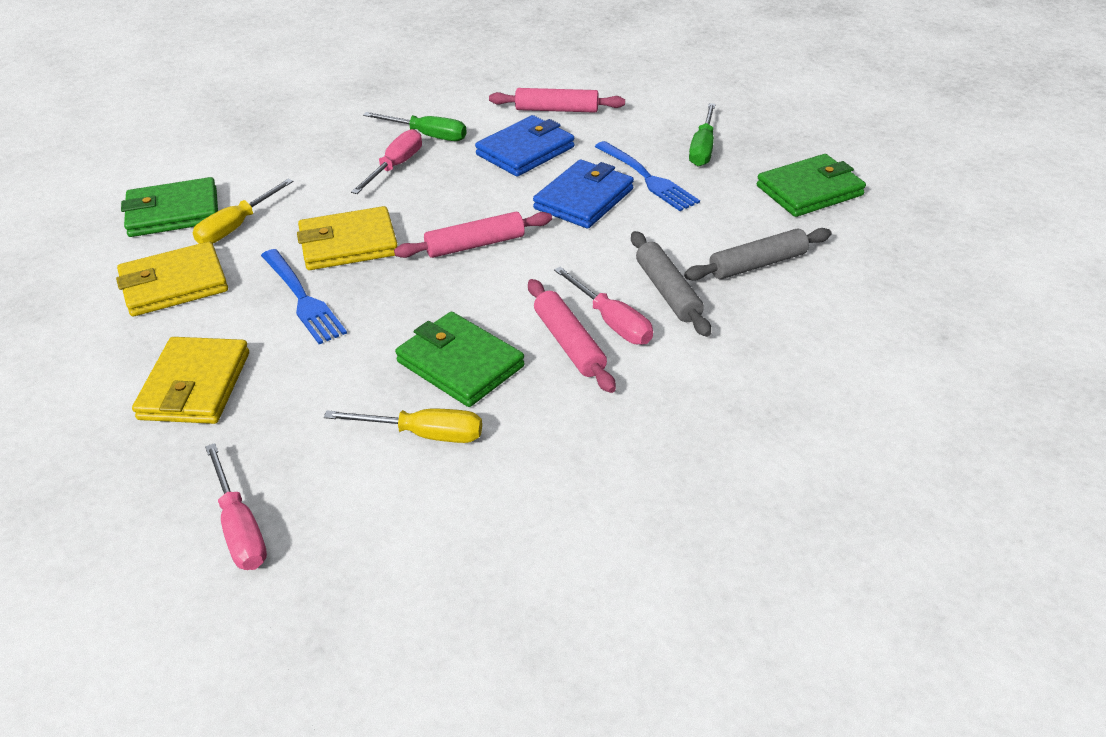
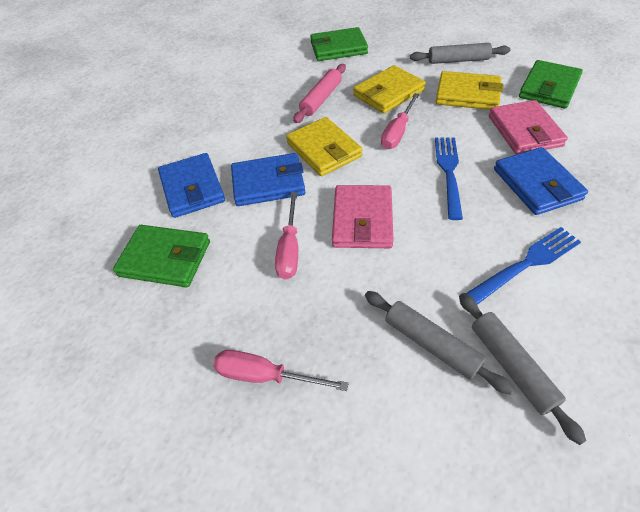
blue wallet: [475,115,574,177] [533,159,634,228] = 2 -> [158,153,225,218] [231,153,305,206] [494,147,588,215] = 3
green screwdriver: [363,112,467,141] [689,103,716,167] = 2 -> none = 0
grey rolling pin: [631,231,711,337] [684,228,832,281] = 2 -> [365,291,514,394] [410,43,510,64] [459,293,586,445] = 3
pink rolling pin: [394,212,552,258] [489,88,625,113] [528,279,616,393] = 3 -> [293,64,346,123] = 1
pink wallet: none = 0 -> [332,185,393,248] [489,100,568,154] = 2
yellow screwdriver: [193,179,294,244] [324,409,482,443] = 2 -> none = 0

